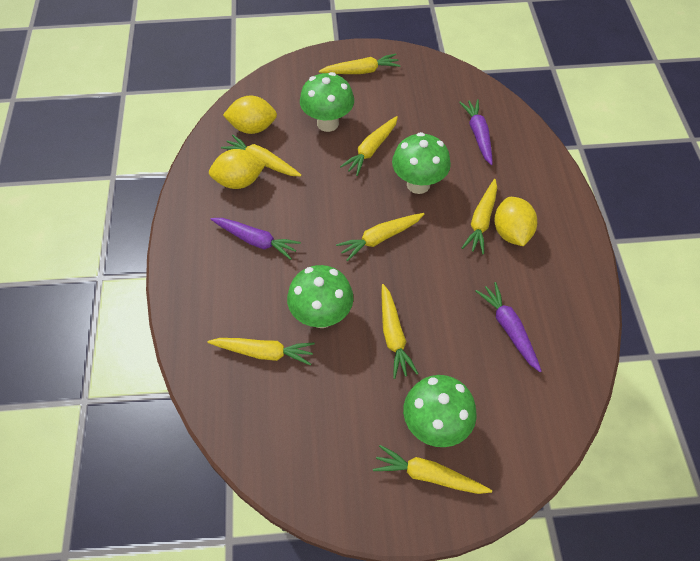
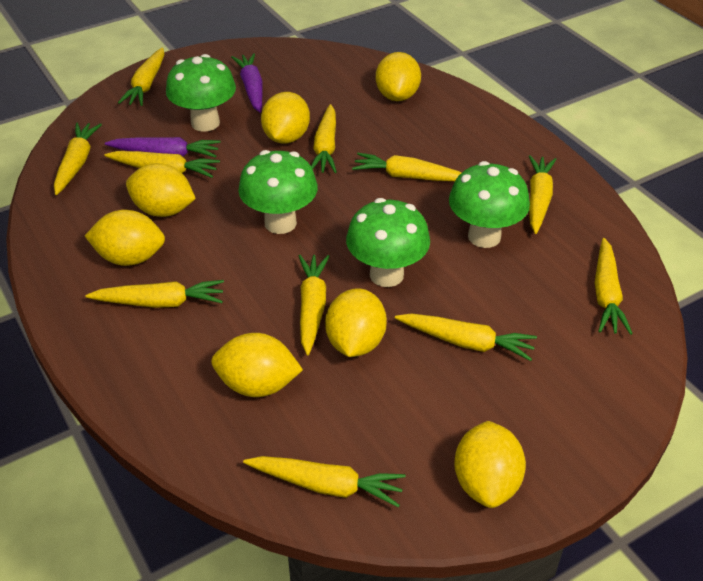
purple carrot: [211,218,301,260] [459,99,493,165] [476,282,542,372] = 3 -> [105,137,220,158] [231,53,262,113] = 2
yellow carrot: [207,338,315,366] [221,135,302,176] [319,54,401,74] [336,213,424,261] [340,116,398,176] [373,445,492,494] [381,284,419,379] [462,179,497,254] = 8 -> [54,123,102,195] [86,280,224,308] [104,151,220,178] [118,47,164,106] [243,456,406,508] [299,255,329,355] [311,104,337,173] [352,153,462,181] [395,313,537,361] [529,155,556,234] [595,238,633,335] = 11
yellow lemon: [209,149,266,189] [223,96,277,134] [494,197,537,246] = 3 -> [85,210,165,266] [126,163,196,217] [211,333,303,397] [261,92,310,144] [325,289,387,357] [376,52,421,101] [454,421,526,508] = 7

